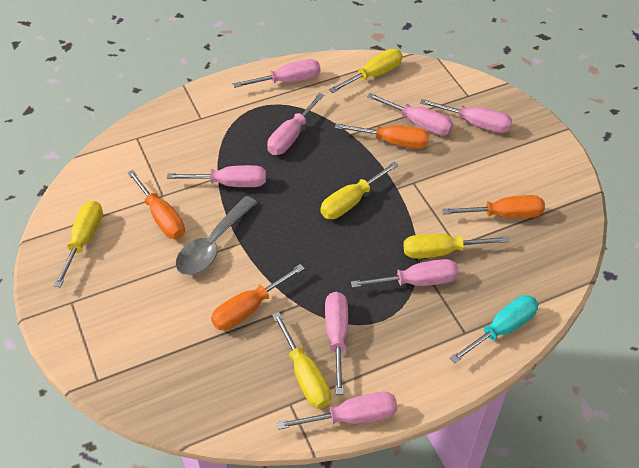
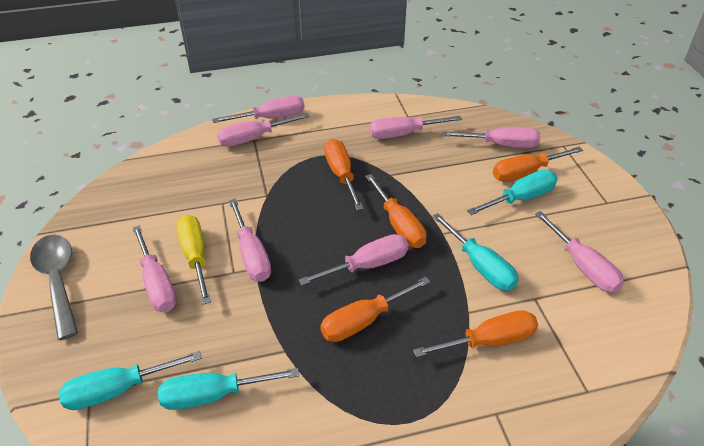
orange screwdriver: [127,170,185,239] [211,264,305,330] [335,123,429,149] [442,195,545,218] = 4 -> [320,277,430,342] [324,139,364,210] [365,174,427,248] [413,310,538,357] [493,146,583,182] = 5
turquoise screwdriver: [450,295,539,363] = 1 -> [59,351,202,410] [158,368,299,410] [432,213,519,291] [467,170,558,215] = 4
yellow screwdriver: [54,201,103,287] [272,312,331,409] [321,161,399,219] [329,49,402,93] [403,234,509,259] = 5 -> [176,215,211,305] = 1

